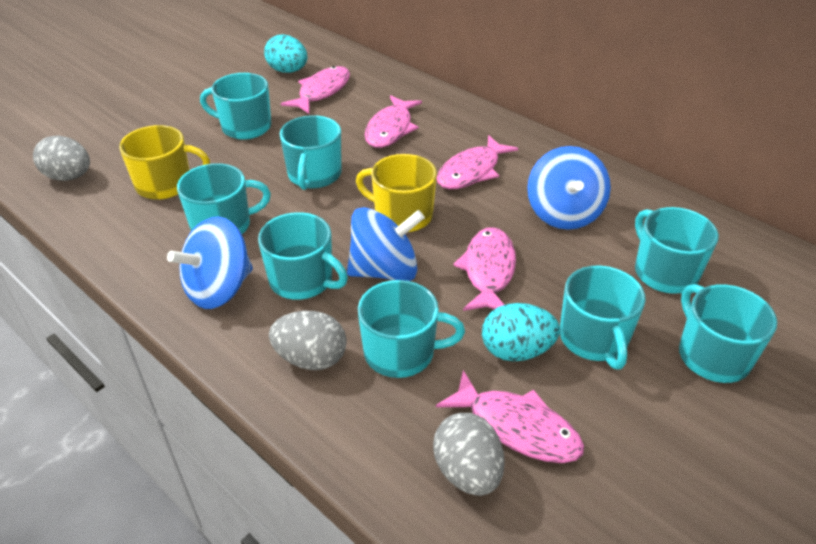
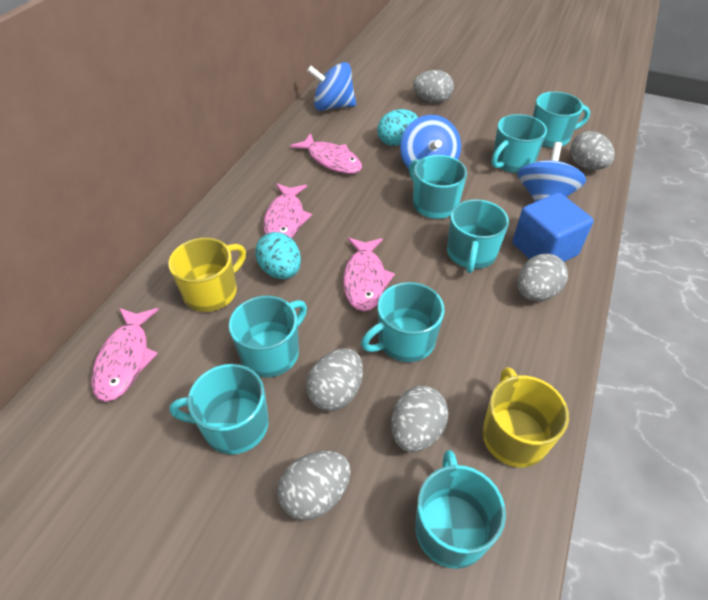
blue cube: none = 0 -> [513,193,594,262] = 1
grey egg: [33,135,90,181] [269,311,347,370] [433,413,505,496] = 3 -> [277,451,351,520] [306,348,363,411] [391,386,449,452] [413,70,454,103] [518,254,568,301] [570,131,615,170] = 6
pink fish: [281,66,350,114] [365,95,422,148] [436,370,584,463] [437,135,519,189] [453,227,516,311] = 5 -> [91,308,159,402] [263,183,312,239] [290,133,362,174] [343,238,395,312] = 4

